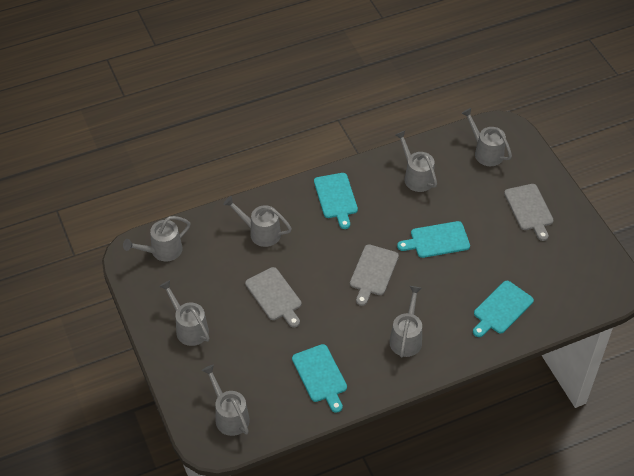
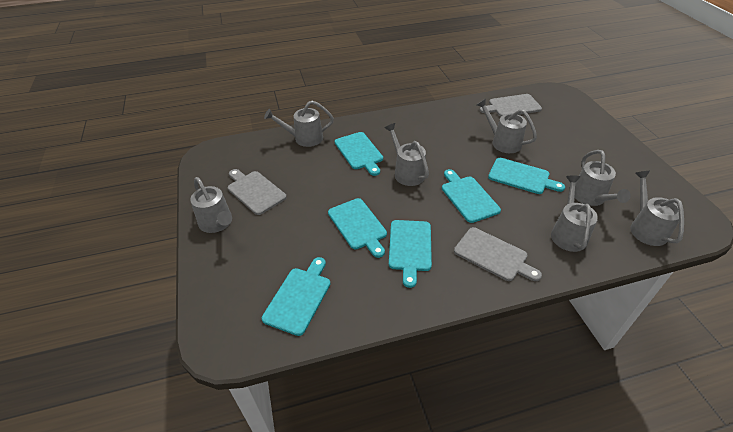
turquoise cutting board: [292,344,347,413] [314,173,358,229] [397,221,470,258] [473,281,534,337] = 4 -> [262,257,330,336] [328,198,387,258] [335,132,383,176] [389,220,432,288] [442,169,501,223] [488,158,565,194] = 6

